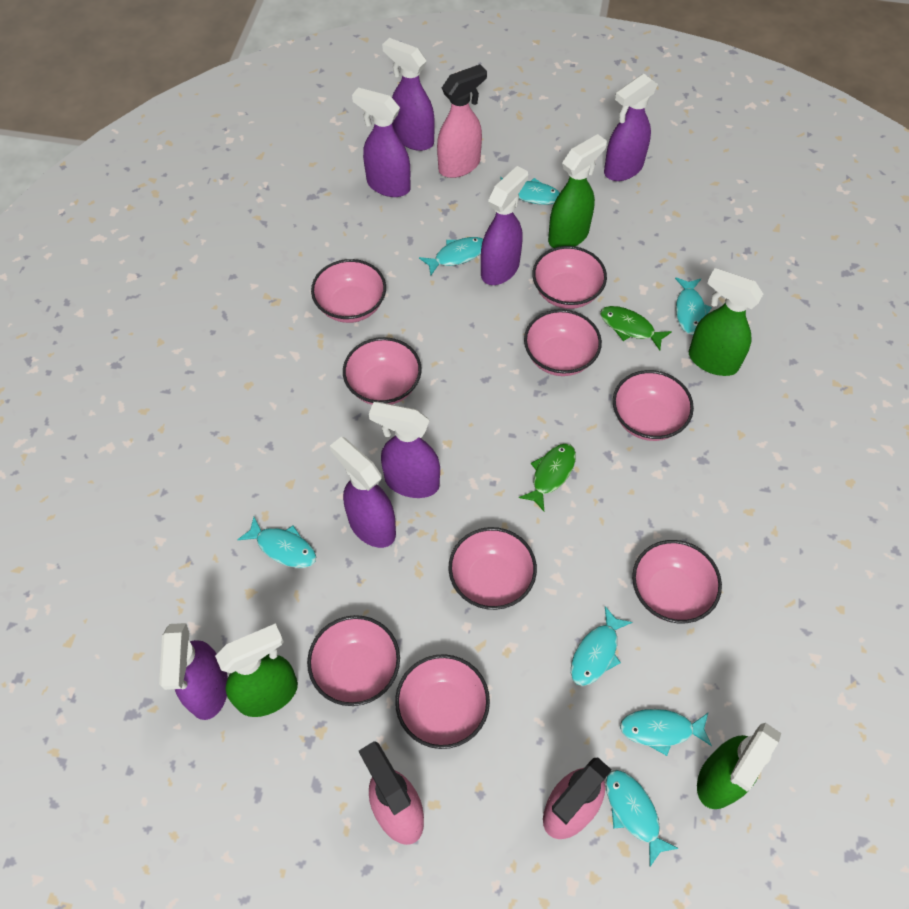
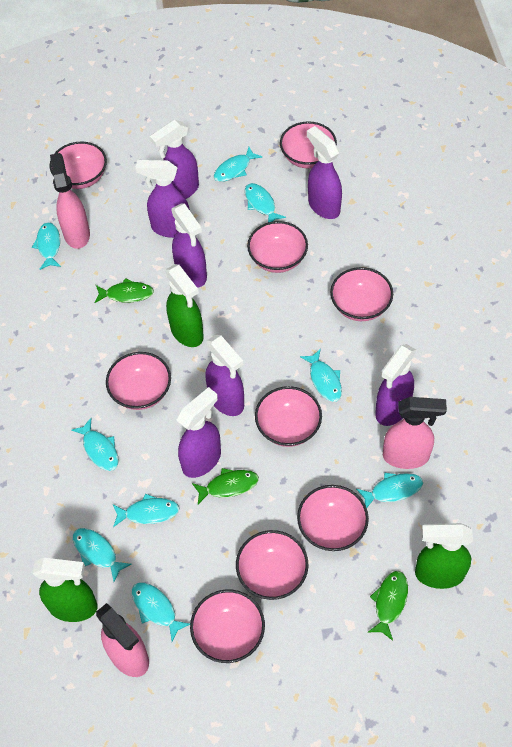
green fish: [519,444,576,511] [600,306,672,351] = 2 -> [94,278,154,303] [192,468,259,504] [368,571,408,641] = 3
green spray bottle: [215,623,298,717] [548,134,607,248] [689,268,763,376] [697,723,781,809] = 4 -> [33,558,98,622] [165,264,204,347] [415,523,473,589] = 3
turquoise fish: [237,517,316,568] [419,237,483,276] [500,177,560,205] [571,606,632,686] [606,770,679,867] [620,709,712,756] [675,277,712,335] = 7 -> [32,222,61,270] [71,418,119,471] [73,528,132,582] [113,494,179,527] [131,582,190,642] [214,147,262,182] [245,183,286,222] [300,349,342,402] [356,473,423,508] = 9

